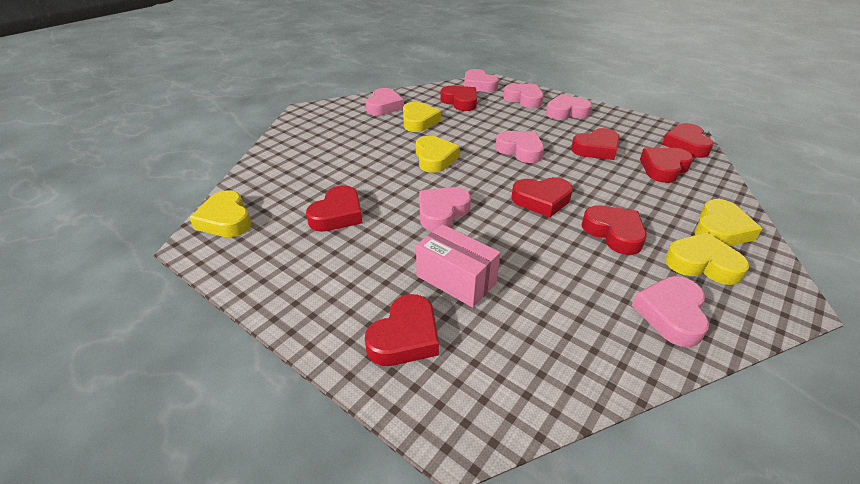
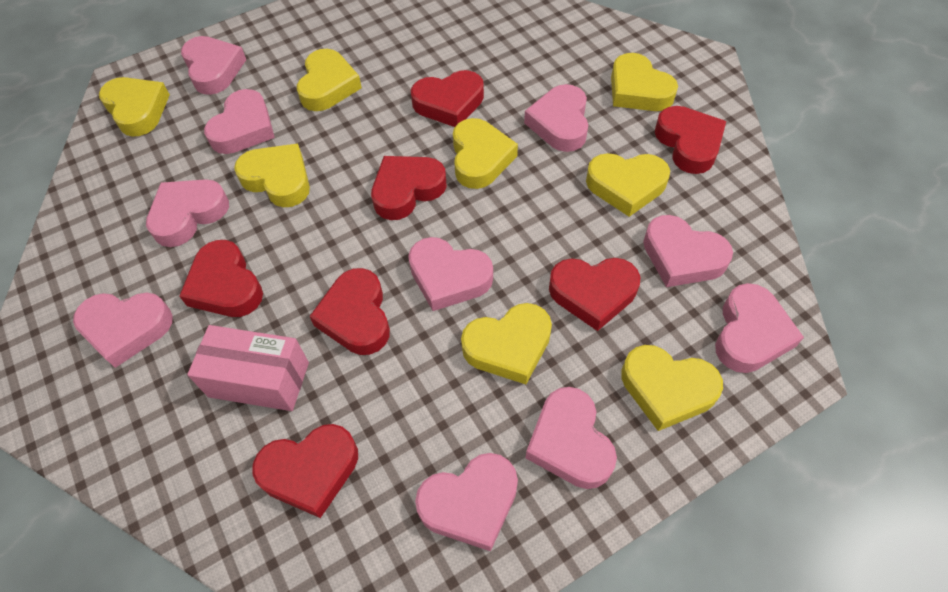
pink heart: [366,88,404,116] [419,187,471,231] [464,69,499,92] [495,131,544,163] [503,84,544,108] [546,94,592,120] [632,276,709,347] = 7 -> [73,293,173,368] [146,179,229,247] [181,36,246,95] [204,89,275,154] [408,237,493,311] [415,453,518,551] [524,84,588,152] [526,387,617,489] [643,215,733,287] [715,283,804,373] = 10
red heart: [306,185,363,232] [365,294,439,366] [440,86,477,111] [512,177,573,217] [571,128,620,160] [582,205,647,255] [640,148,693,183] [662,123,714,158] = 8 -> [179,240,263,317] [252,424,358,518] [309,268,390,355] [371,156,447,220] [411,70,484,127] [549,258,641,331] [655,106,726,174] = 7
yellow heart: [190,190,251,237] [403,102,441,132] [416,136,460,173] [665,232,749,285] [695,199,762,246] = 5 -> [99,77,170,137] [234,144,310,207] [297,49,362,111] [453,118,518,189] [461,303,552,384] [586,153,670,217] [611,53,678,111] [621,345,723,431] = 8

